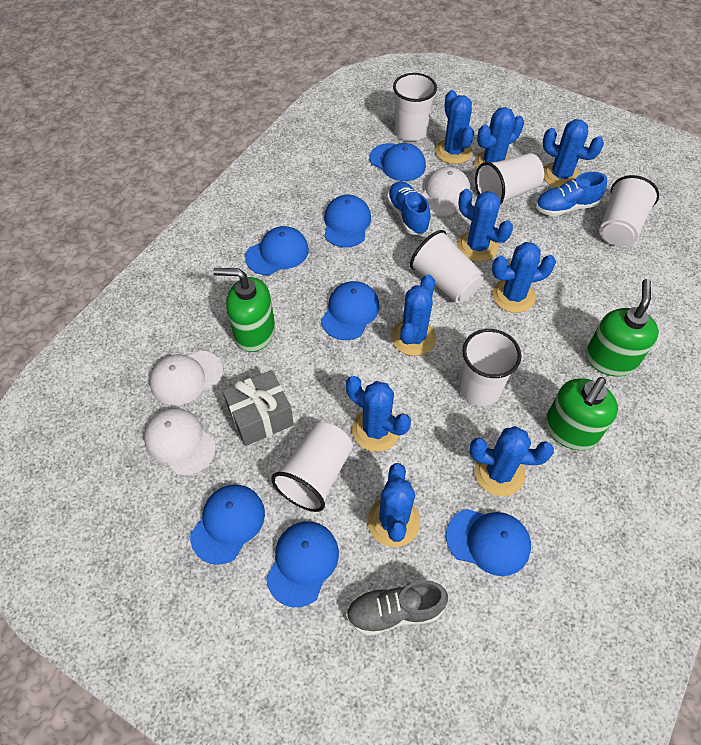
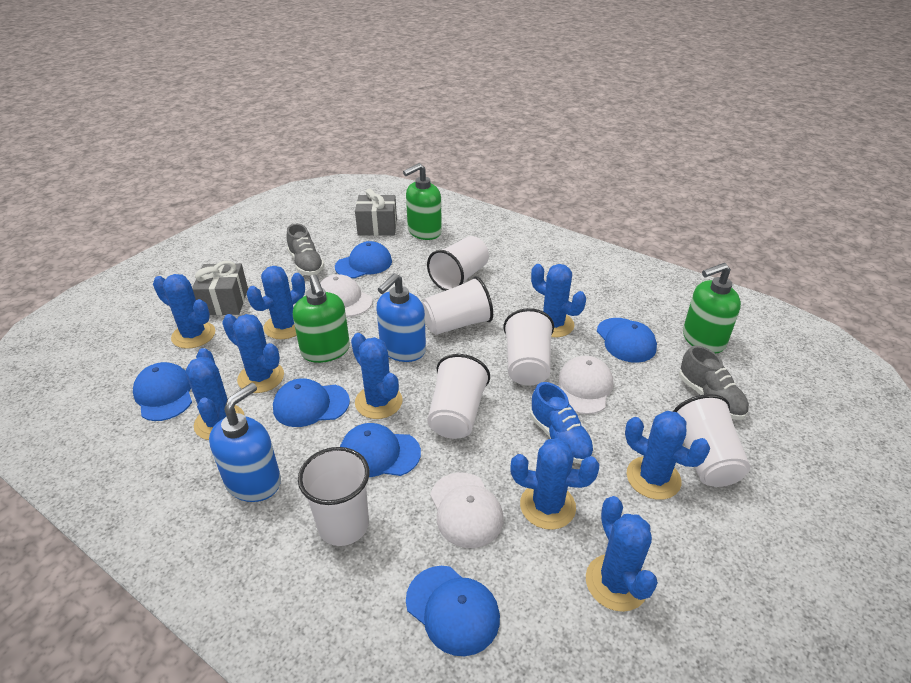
blue cap: [190,484,265,565] [245,226,309,275] [266,521,339,607] [321,281,379,340] [324,195,371,248] [369,143,426,181] [446,509,531,576] = 7 -> [133,362,192,421] [273,378,350,427] [335,241,392,278] [340,423,421,477] [406,566,500,656] [597,318,657,363] = 6
blue shoe: [387,181,430,235] [536,172,607,216] = 2 -> [530,382,594,464] = 1
blue soap dispenser: none = 0 -> [209,383,281,502] [376,273,426,362] = 2
grey gift: [222,370,294,446] = 1 -> [192,261,248,316] [355,188,397,236] = 2
grey shoe: [346,580,448,636] = 1 -> [287,224,325,275] [679,345,749,420] = 2

